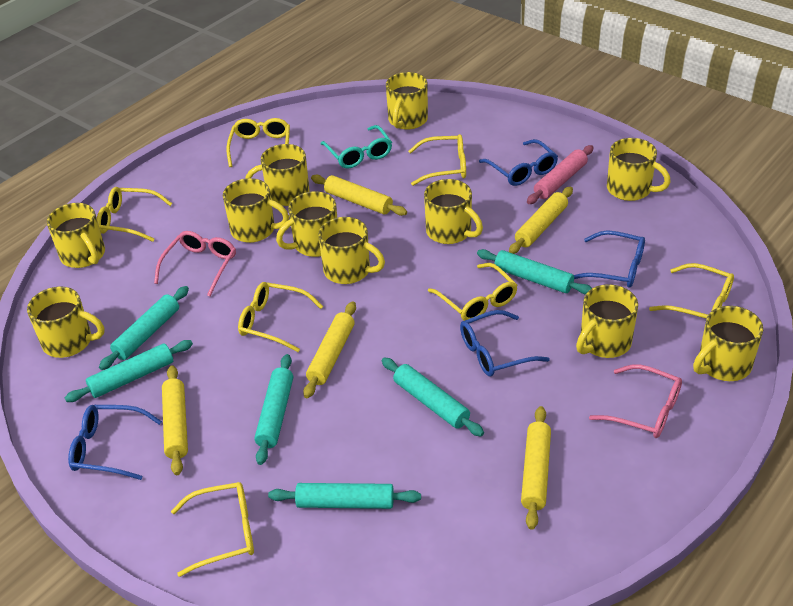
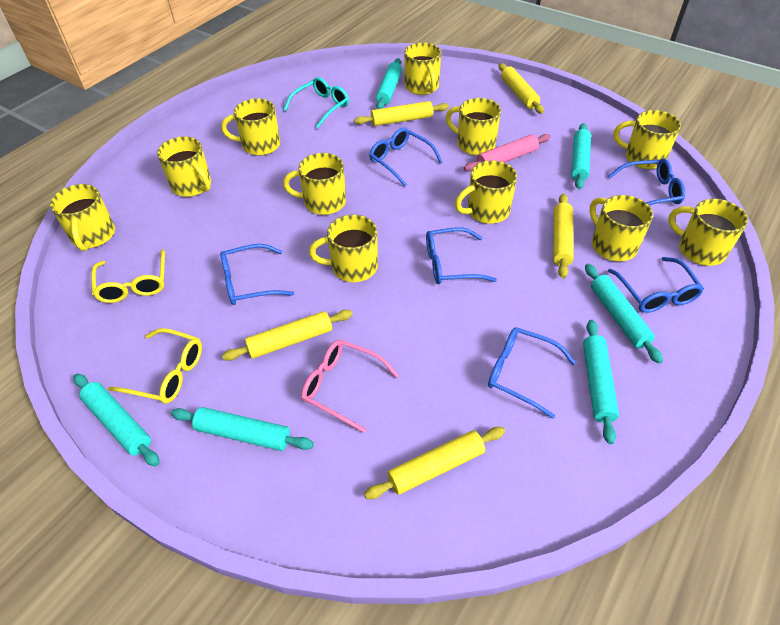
blue glasses: [68,405,162,480] [460,310,550,377] [479,139,558,186] [574,230,645,288] = 4 -> [220,244,294,305] [369,128,442,186] [426,227,497,284] [488,327,576,419] [608,159,685,205] [608,257,704,313] = 6
pink glasses: [154,231,236,297] [589,364,682,438] = 2 -> [301,340,398,433] = 1
yellow glasses: [97,187,172,242] [171,482,254,577] [227,118,290,167] [238,282,323,352] [408,134,466,186] [428,263,518,321] [649,263,734,319] = 7 -> [91,249,165,303] [108,328,202,404] = 2

